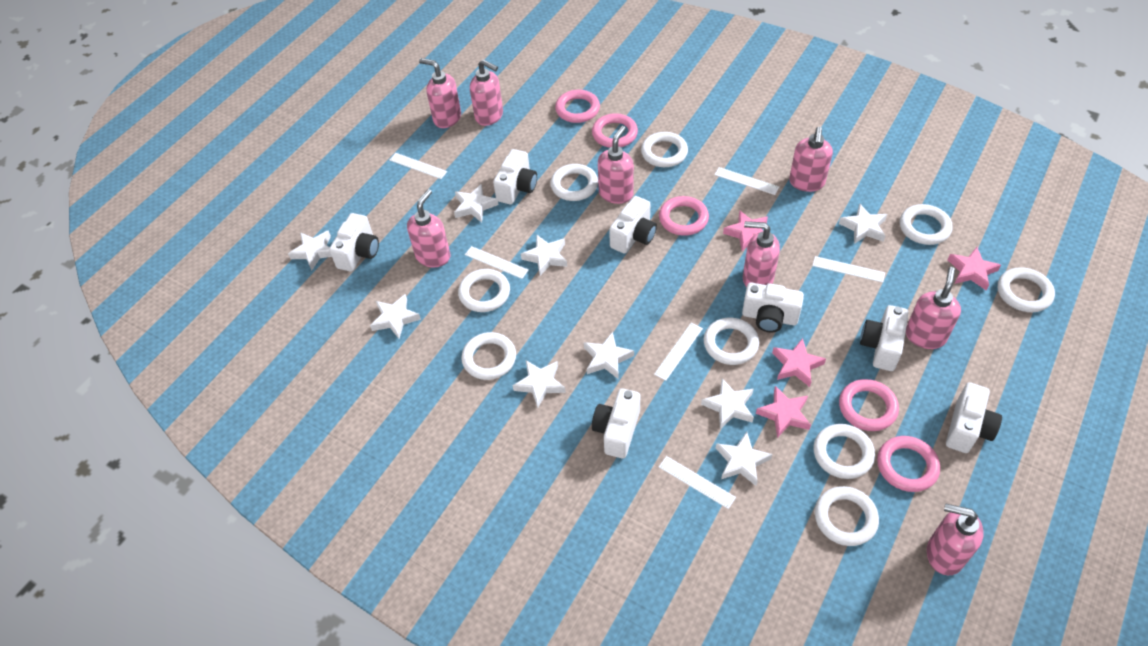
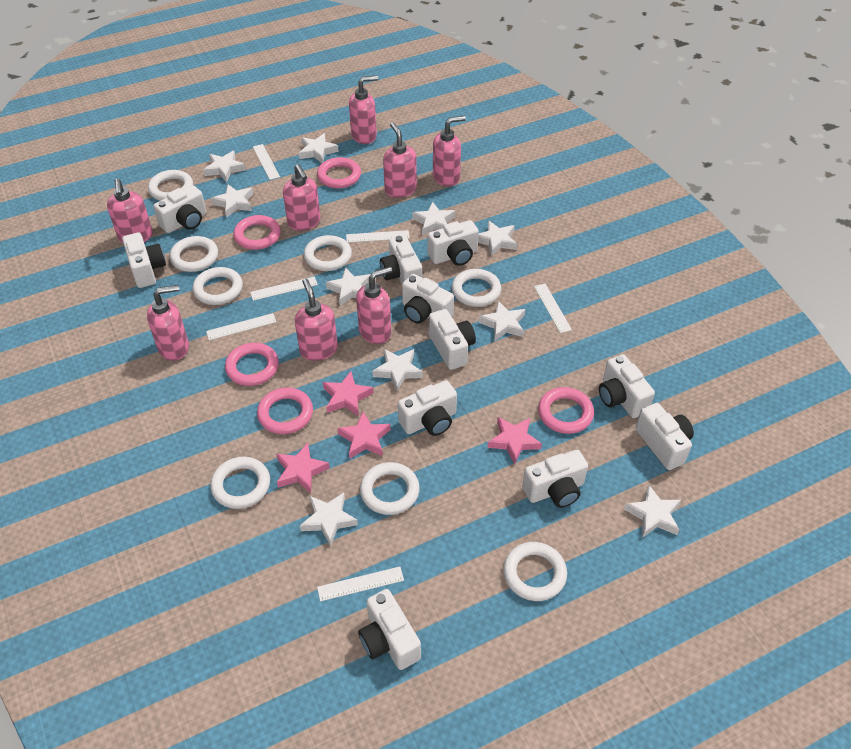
white camera: [329,213,379,271] [493,149,537,204] [592,388,640,458] [609,196,657,254] [742,282,804,332] [860,305,909,371] [946,382,1002,453] = 7 -> [122,232,166,288] [153,185,206,233] [358,589,421,670] [380,235,422,284] [398,380,457,436] [402,274,454,324] [428,220,479,266] [429,309,476,370] [522,450,588,508] [599,354,655,418] [635,403,694,470] = 11
white ring: [458,269,510,312] [461,332,516,380] [550,164,598,201] [641,132,688,167] [704,318,759,365] [814,424,875,479] [815,486,879,546] [900,204,953,245] [998,267,1055,312] = 9 -> [148,170,193,201] [170,236,218,272] [193,267,243,305] [210,457,270,509] [304,235,352,271] [360,462,420,515] [452,269,501,307] [503,542,567,601] = 8
white star: [288,230,332,270] [370,294,421,339] [454,184,498,223] [513,360,566,408] [521,234,567,276] [584,331,634,379] [701,378,754,429] [716,432,772,486] [839,204,887,244] = 9 -> [203,151,246,182] [211,184,253,218] [299,133,339,163] [300,493,358,547] [326,267,371,306] [372,349,423,391] [412,202,455,235] [478,220,517,256] [479,301,525,342] [624,485,681,538] = 10

